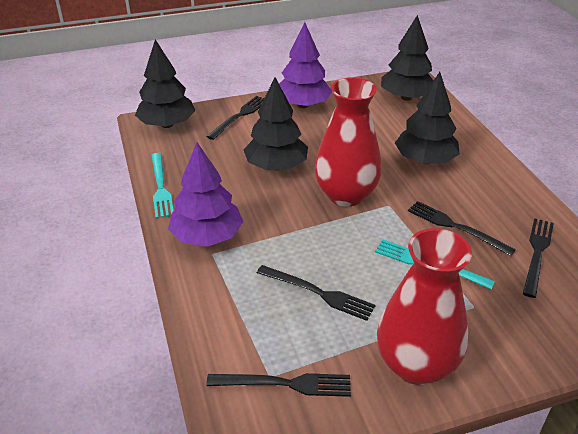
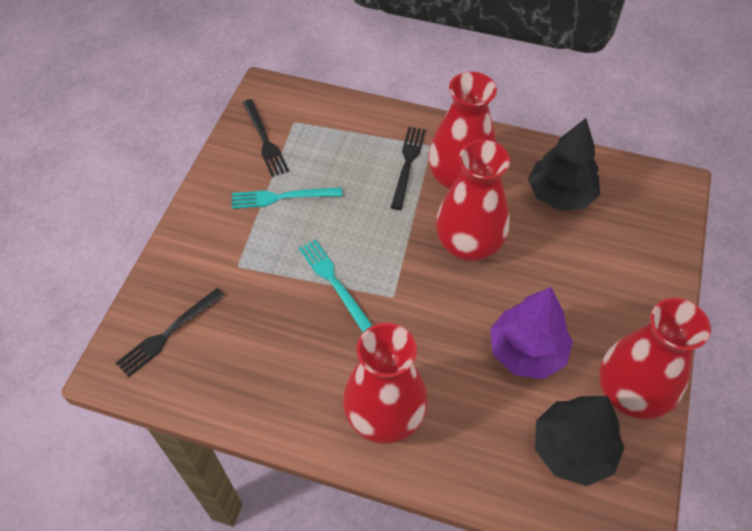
black fork: [206,96,264,140] [206,373,351,397] [257,265,376,321] [408,201,516,256] [523,218,554,298] = 5 -> [116,288,225,377] [243,99,289,177] [390,127,426,210] = 3
black tree: [135,39,196,128] [243,77,308,170] [381,15,434,101] [395,72,460,164] = 4 -> [528,118,600,210] [535,396,625,486] = 2
purple tree: [168,142,243,247] [279,22,332,108] = 2 -> [490,287,573,379] = 1
red vase: [314,77,382,207] [377,228,472,385] = 2 -> [343,323,428,444] [428,72,497,190] [436,140,510,261] [599,298,711,419] = 4

